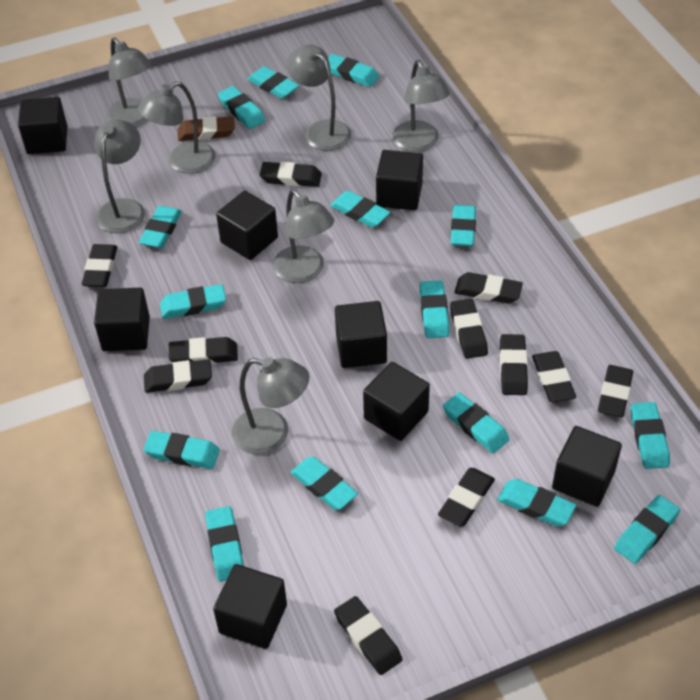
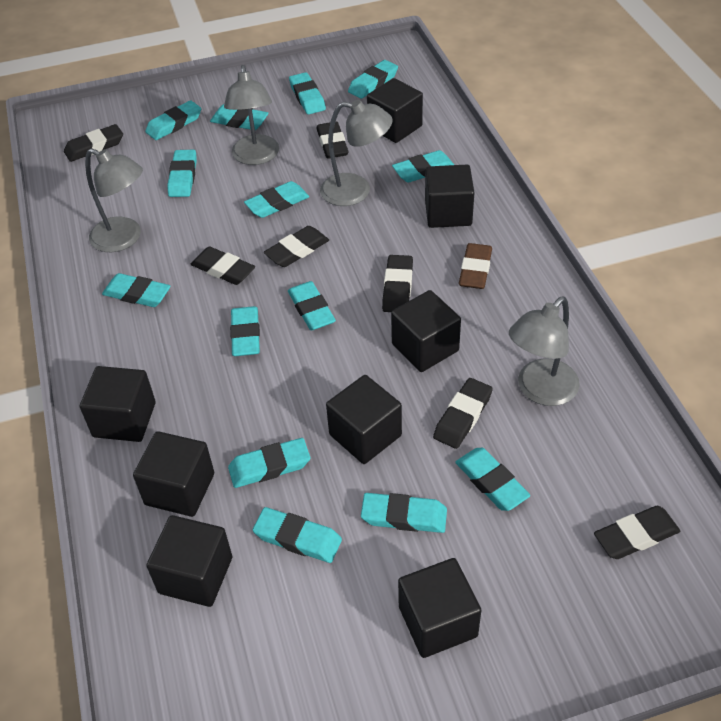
black eraser: [82,244,117,287] [144,359,212,393] [169,337,238,364] [260,162,322,187] [334,596,403,675] [438,468,495,527] [450,299,488,359] [454,272,523,304] [500,334,528,395] [532,351,576,402] [598,365,633,417] = 11 -> [64,124,123,162] [191,246,255,285] [264,226,329,267] [316,122,349,159] [382,255,413,312] [433,378,493,449] [594,506,680,559] = 7
grey lamp: [94,119,145,233] [106,37,152,127] [138,81,216,174] [232,357,309,455] [273,189,334,283] [287,45,351,151] [392,60,450,152] = 7 -> [85,148,143,252] [224,65,279,165] [320,100,393,206] [509,297,580,406] = 4
turquoise eraser: [139,206,182,248] [143,431,220,469] [160,284,226,319] [205,506,244,582] [218,86,266,129] [247,66,299,99] [290,456,358,510] [328,54,379,87] [330,191,391,228] [420,280,450,338] [443,393,509,453] [451,205,476,246] [497,479,576,526] [614,495,680,564] [631,402,670,469] = 15 -> [102,273,171,307] [145,100,201,140] [167,150,197,197] [210,104,269,130] [228,438,310,488] [230,306,260,356] [244,181,309,218] [253,507,342,563] [288,281,336,330] [289,72,326,114] [348,60,398,99] [361,493,447,533] [392,150,454,183] [455,448,530,511] = 14

